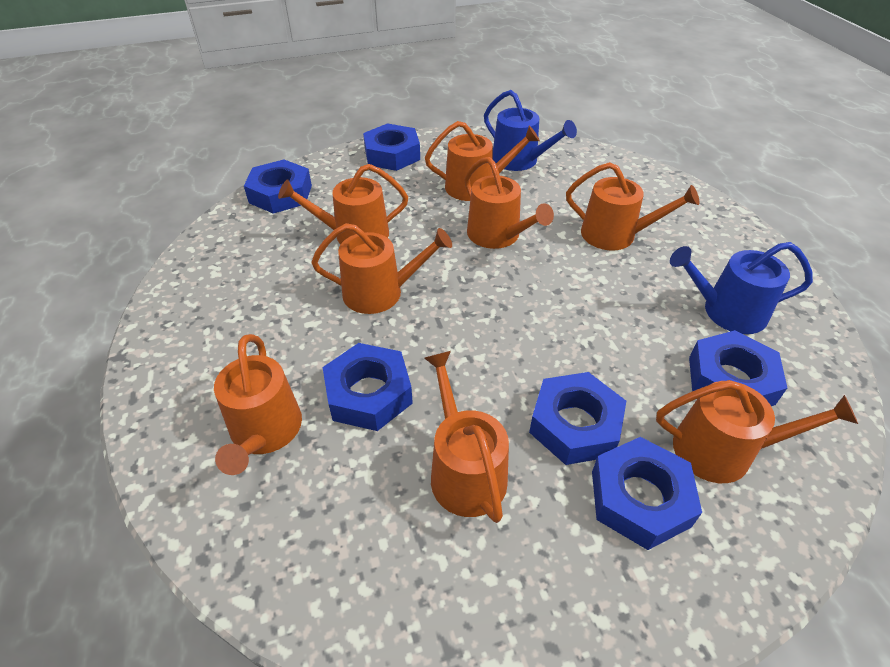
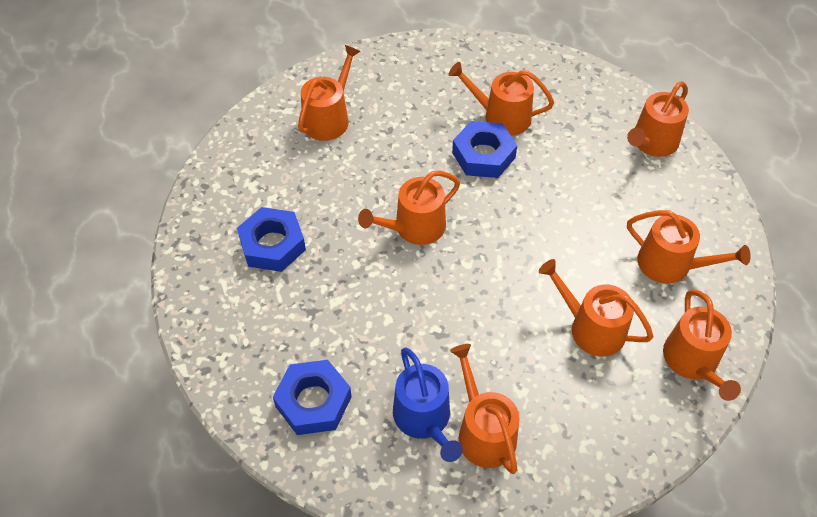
blue nut: [244,159,312,214] [322,343,413,431] [363,123,420,171] [529,372,626,465] [592,437,702,550] [689,330,787,406] = 6 -> [237,207,306,272] [273,360,352,435] [452,121,517,178] = 3
blue watering can: [484,90,577,171] [670,242,813,334] = 2 -> [393,347,463,462] = 1

